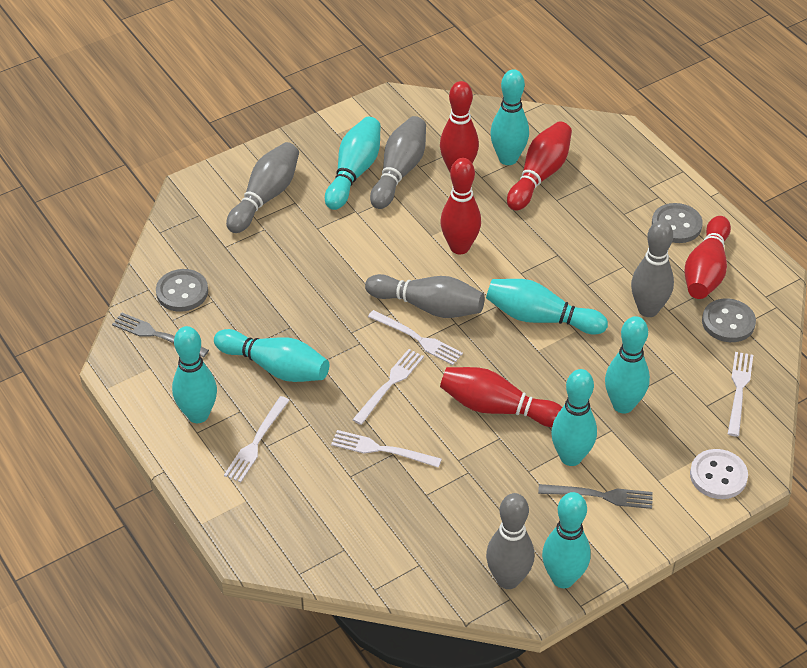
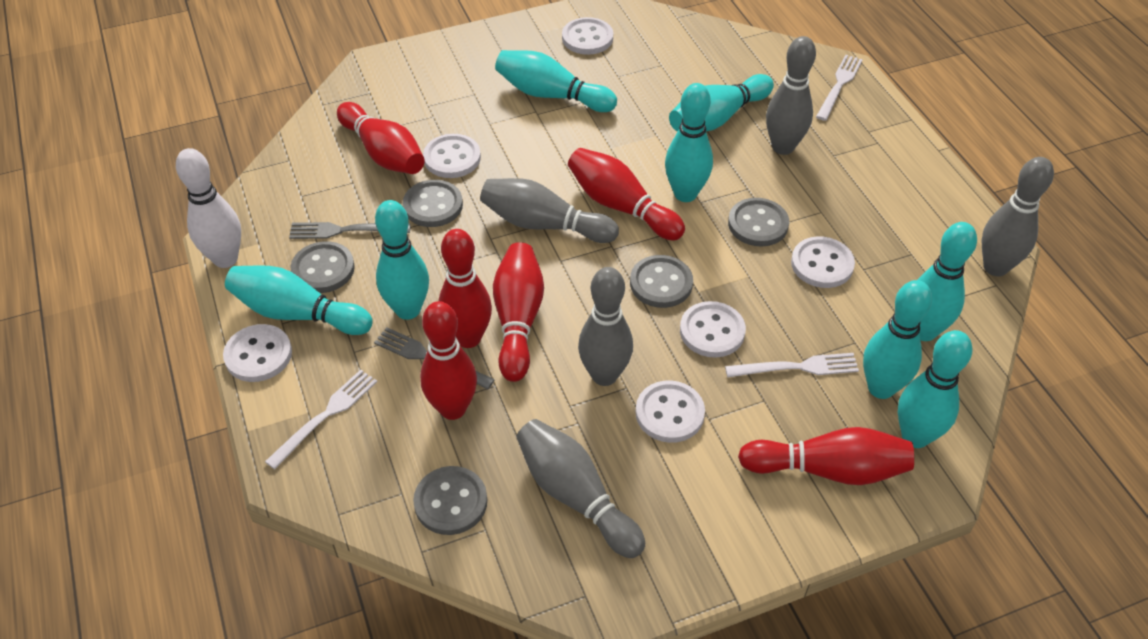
grey button: [156,269,208,312] [652,203,703,243] [702,298,756,342] = 3 -> [290,241,355,293] [403,180,463,227] [413,466,487,535] [630,255,693,308] [728,198,789,247] = 5
red bowling pin: [440,81,479,172] [440,367,562,427] [441,158,481,254] [507,121,572,211] [684,216,731,299] = 5 -> [337,102,425,174] [420,301,477,420] [438,229,492,348] [493,242,544,382] [568,148,685,240] [738,427,914,485] = 6
white bowling pin: none = 0 -> [176,148,241,268] = 1
white button: [690,449,748,499] = 1 -> [223,324,292,382] [423,134,481,178] [562,17,613,55] [636,380,705,443] [680,301,746,358] [791,236,855,288] = 6
white fork: [224,396,290,483] [331,430,442,468] [352,349,424,425] [368,310,463,365] [728,352,753,437] = 5 -> [265,370,377,469] [725,353,859,377] [816,55,863,121] = 3

